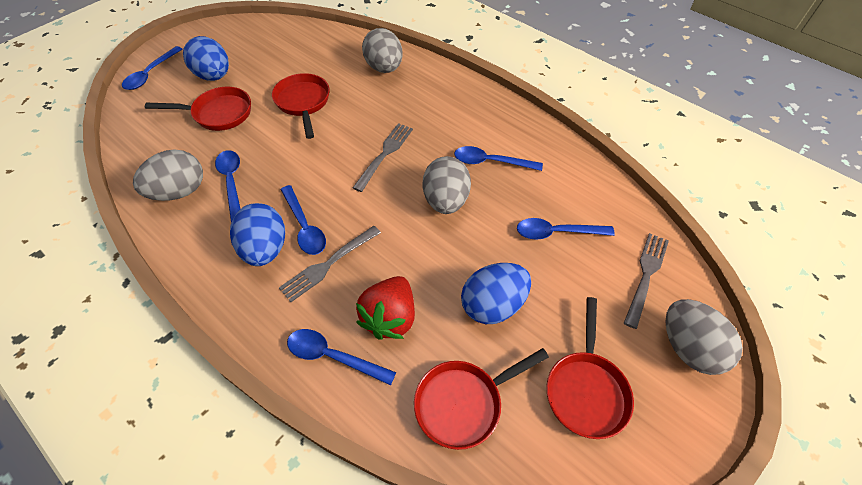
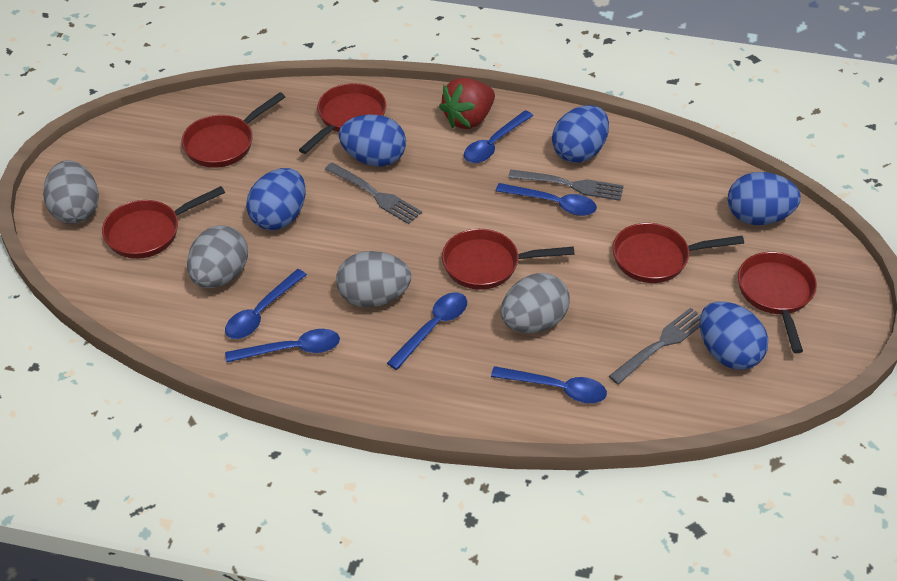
blue egg: [183,36,229,81] [230,203,285,266] [461,263,531,324] = 3 -> [246,168,306,230] [339,115,406,166] [552,105,609,163] [700,301,768,370] [728,172,801,225] = 5
red pan: [145,87,251,131] [272,73,330,139] [414,348,549,450] [546,297,634,439] = 4 -> [102,186,225,259] [181,92,285,168] [299,83,386,154] [442,229,575,290] [612,223,744,283] [738,252,817,353] = 6

